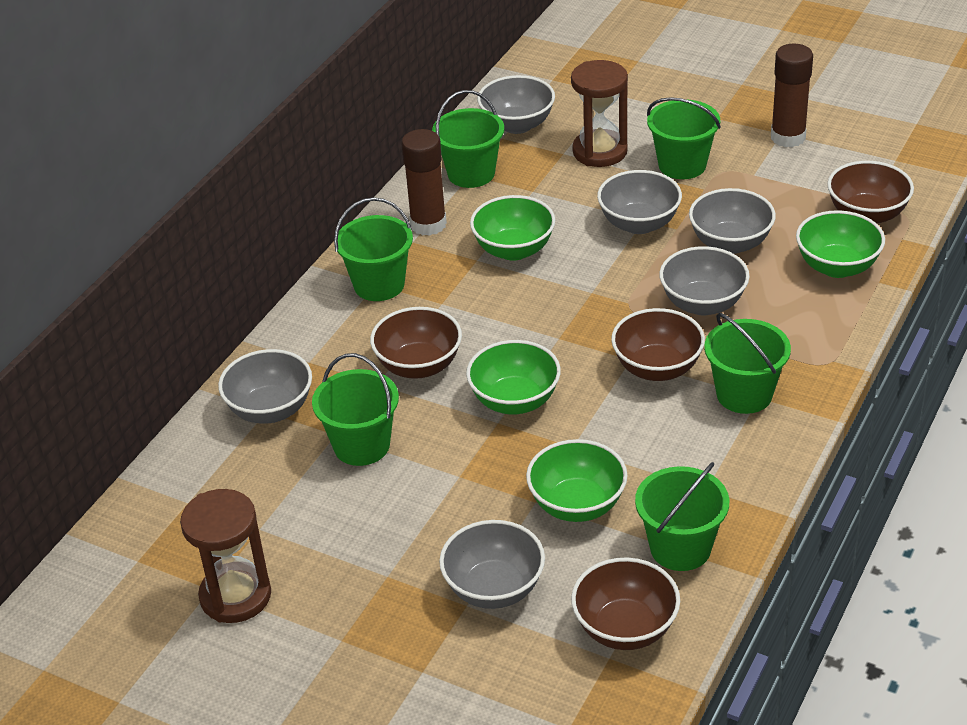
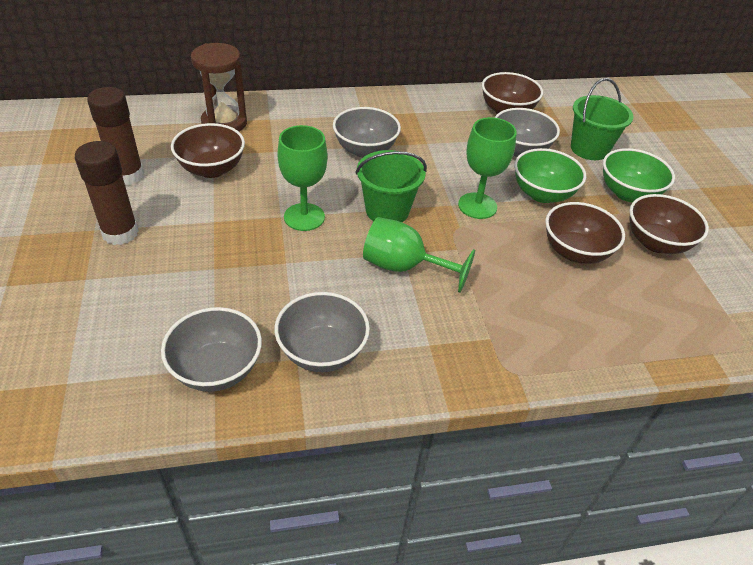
brown hourglass: [180,489,271,623] [571,60,628,167] = 2 -> [191,43,247,132] = 1
green bowl: [466,340,561,414] [470,195,555,261] [526,439,628,522] [796,210,885,278] = 4 -> [514,148,586,203] [603,148,675,202] = 2
green bucket: [312,353,399,466] [334,197,413,301] [432,90,504,188] [635,462,729,571] [647,97,721,179] [704,313,791,414] = 6 -> [355,150,427,222] [571,78,633,160] = 2
green goblet: none = 0 -> [277,125,328,231] [363,217,475,293] [458,117,517,219] = 3
grey bowl: [218,349,312,424] [439,520,545,609] [477,75,555,134] [597,170,682,234] [659,246,750,315] [689,188,776,254] = 6 -> [161,307,262,392] [275,292,370,372] [333,107,401,158] [495,108,560,157] = 4

